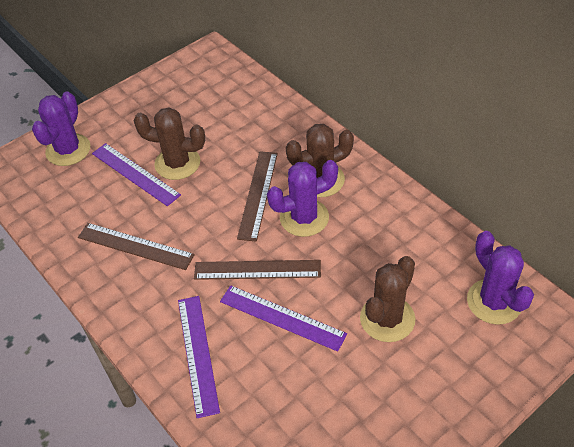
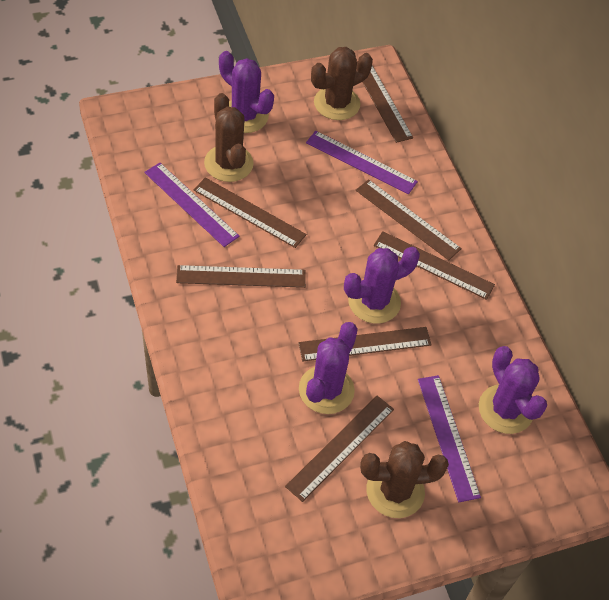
brown ruler: [78,223,195,270] [194,260,321,280] [237,151,278,242] = 3 -> [176,265,306,288] [194,177,307,248] [285,396,394,502] [298,327,432,361] [356,179,462,260] [357,61,413,143] [374,231,495,300] = 7
purple cactus: [32,92,90,166] [267,160,338,237] [467,231,534,325] = 3 -> [219,51,274,133] [299,322,358,414] [344,247,420,324] [479,346,547,434] = 4

